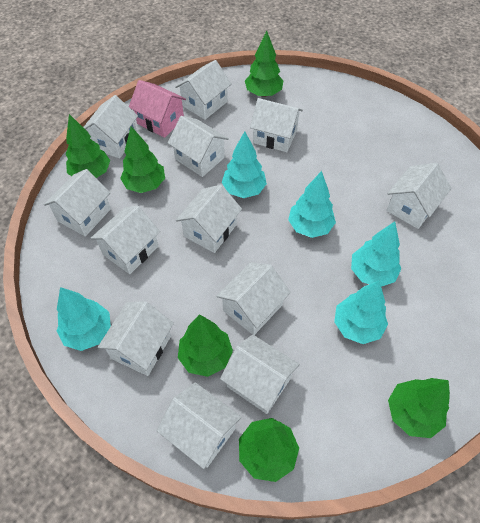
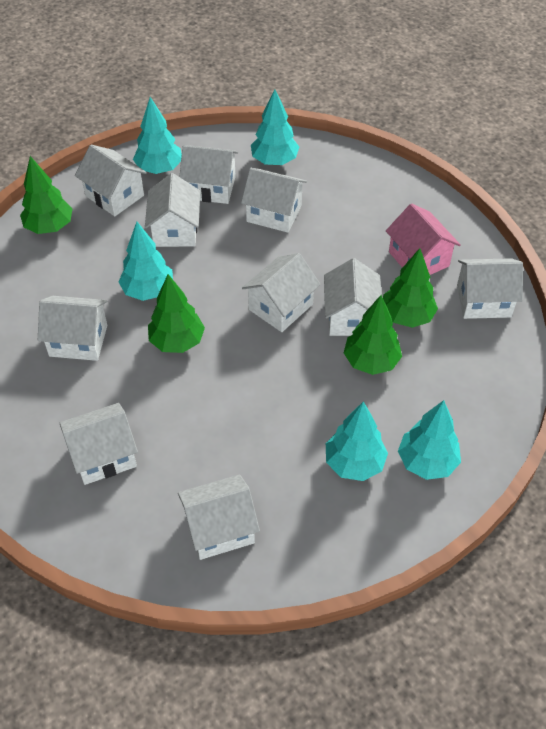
green tree: [65,114,110,178] [120,126,165,193] [178,314,233,377] [239,418,299,482] [245,31,283,97] [388,378,450,438] = 6 -> [20,156,73,234] [148,274,205,353] [344,295,402,375] [383,248,438,328] = 4
white house: [44,169,111,237] [83,95,138,158] [90,206,160,274] [98,301,174,376] [157,382,242,469] [168,116,229,177] [175,60,232,120] [176,185,242,253] [216,262,291,335] [220,334,299,414] [250,98,303,152] [386,163,452,229] = 12 -> [38,296,107,361] [60,403,138,485] [75,145,147,217] [145,173,200,247] [178,474,260,560] [180,145,238,204] [241,168,307,233] [242,253,321,332] [324,258,382,336] [457,258,523,319] = 10

